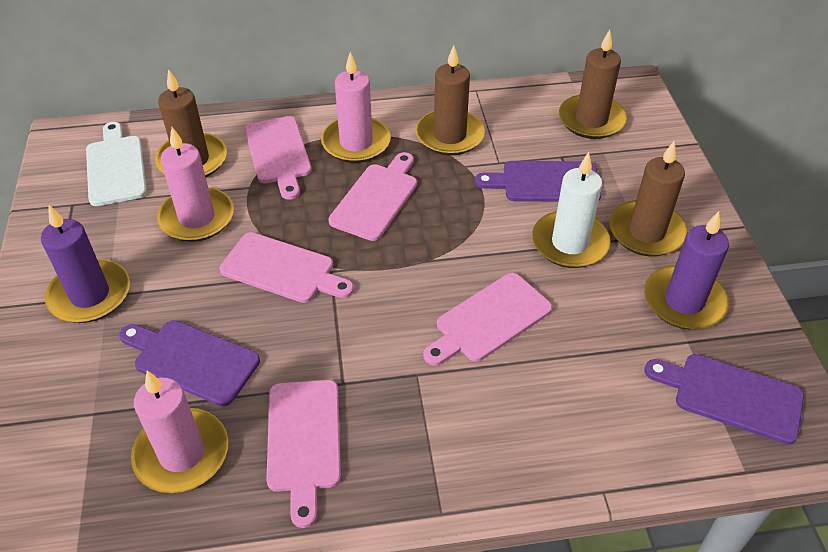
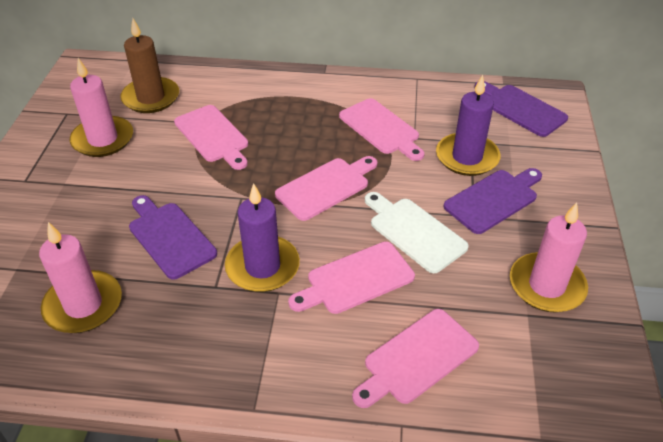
brown candle: [155,69,227,177] [416,45,485,156] [559,30,627,139] [609,141,688,256] = 4 -> [120,18,179,113] = 1
white candle: [532,152,611,268] = 1 -> none = 0

